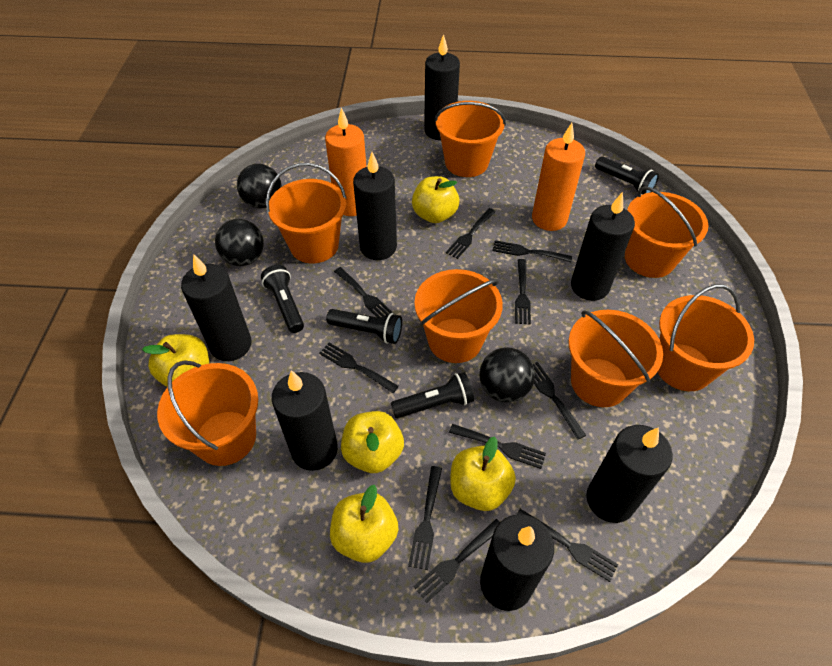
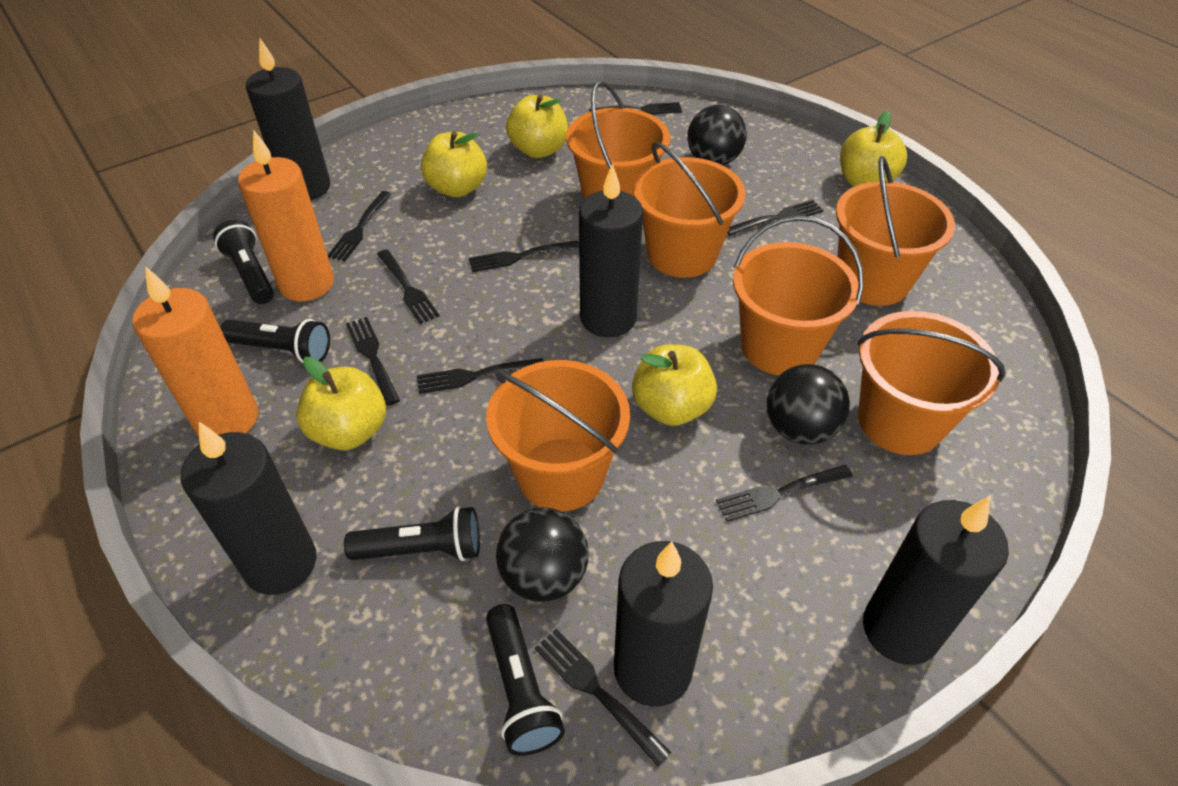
black candle: [181,255,252,361] [272,370,338,471] [353,152,397,260] [424,34,460,140] [480,514,554,611] [571,192,635,301] [586,425,673,523] = 7 -> [181,422,317,595] [246,39,330,200] [579,164,643,337] [614,541,713,707] [863,496,1009,665] = 5
black fork: [319,343,399,393] [334,267,393,318] [408,466,442,570] [413,519,500,603] [446,208,495,259] [449,424,546,469] [492,240,572,262] [515,259,531,325] [516,509,618,582] [533,362,586,440] = 10 -> [328,191,391,261] [346,317,400,406] [377,249,440,324] [417,358,544,394] [469,240,579,272] [535,629,671,767] [589,102,682,114] [716,465,853,522] [727,200,824,236] = 9
orange bucket: [157,360,258,466] [266,163,347,263] [414,269,503,363] [434,101,506,177] [569,310,663,407] [625,186,708,278] [658,284,754,391] = 7 -> [486,360,630,512] [566,81,670,199] [633,142,746,278] [733,215,864,375] [836,156,955,306] [857,311,1006,455] = 6

